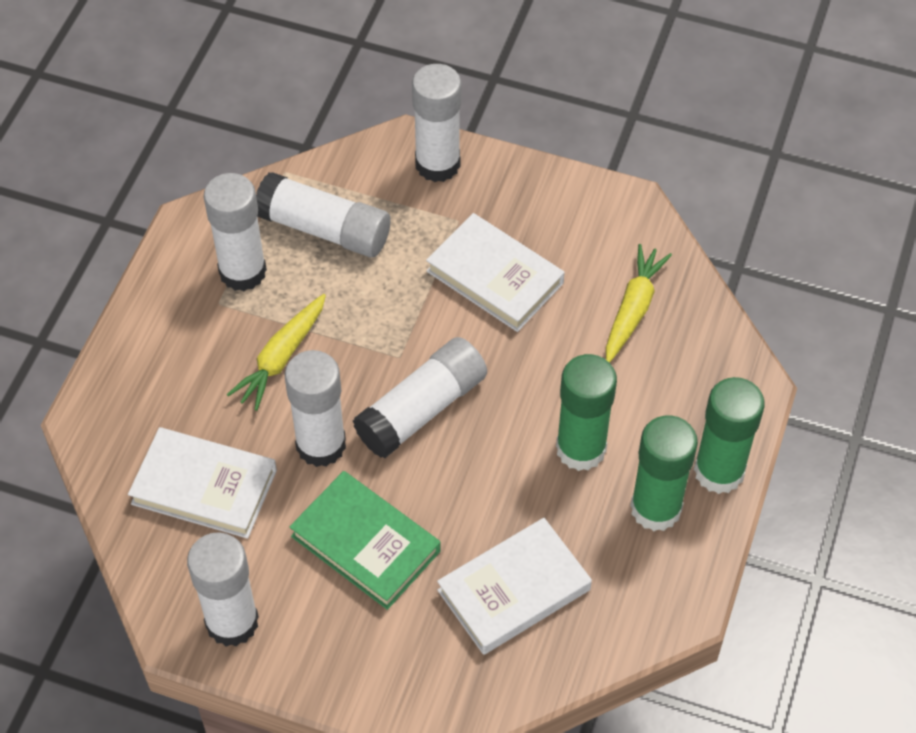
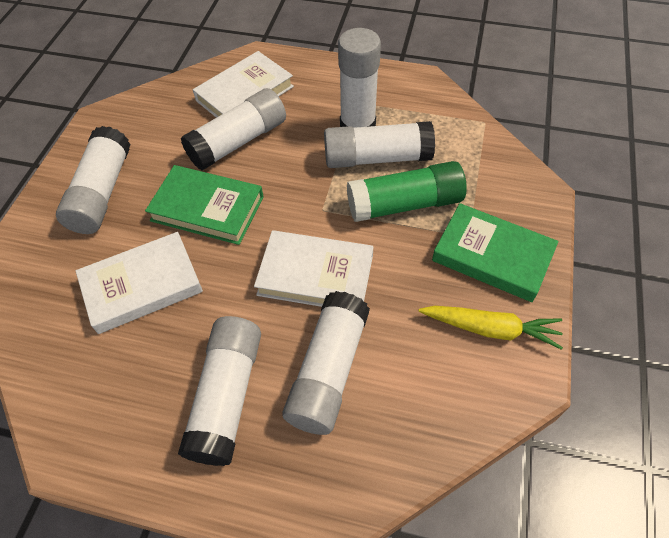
green book: [290,471,441,610] = 1 -> [145,165,264,245] [432,203,558,302] = 2
green glue stick: [556,354,617,471] [630,415,698,531] [694,377,765,494] = 3 -> [347,161,467,222] = 1
yellow carrot: [227,294,326,411] [606,244,672,363] = 2 -> [418,306,563,350] = 1

